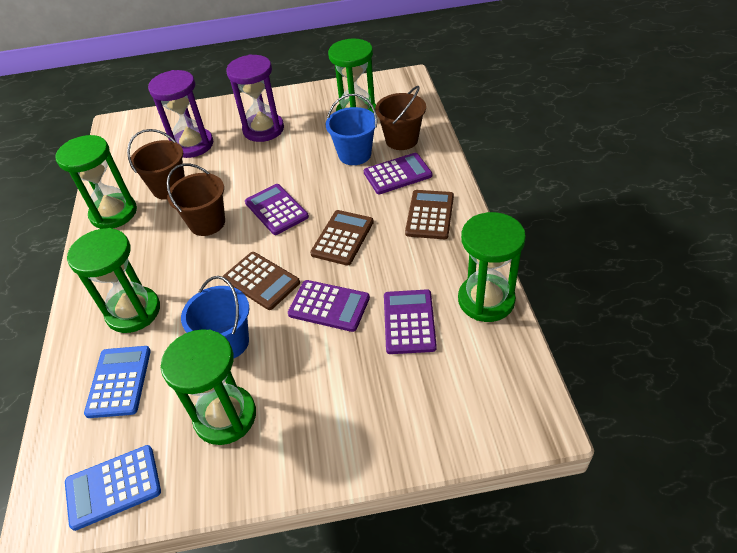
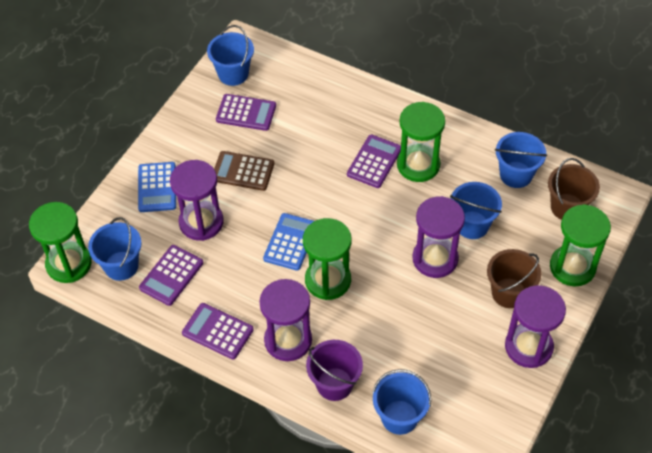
blue bucket: [181,276,249,358] [326,94,377,165] = 2 -> [88,217,142,281] [207,25,254,86] [372,369,432,435] [450,182,502,239] [495,132,547,188] = 5
brown bucket: [127,129,185,200] [167,163,225,236] [375,86,426,150] = 3 -> [487,249,541,308] [548,158,600,220] = 2
brown calculator: [223,252,300,310] [310,210,374,266] [405,190,454,239] = 3 -> [214,151,274,191] = 1
green hourglass: [55,135,137,229] [67,228,160,333] [161,329,256,445] [328,38,376,113] [458,212,526,322] = 5 -> [29,202,92,283] [303,218,352,300] [397,102,445,182] [550,204,611,287] = 4
purple bucket: none = 0 -> [306,340,363,401] = 1
purple hourglass: [148,70,213,158] [226,54,284,142] = 2 -> [170,160,224,241] [259,279,312,361] [413,196,465,278] [505,285,566,368] = 4

